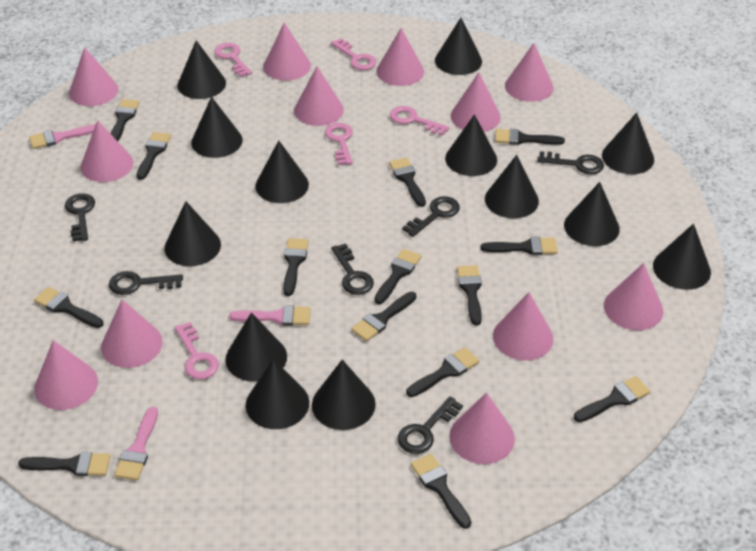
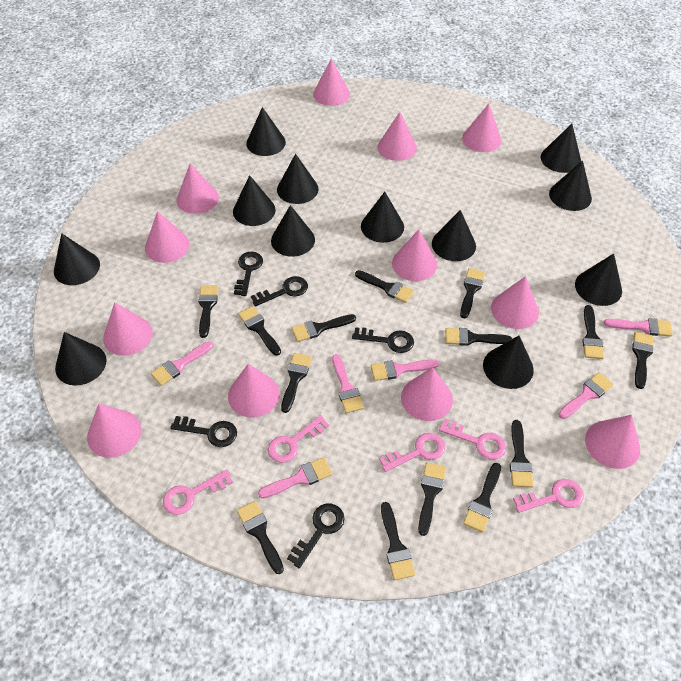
black cone: [165,201,221,266] [178,40,226,99] [191,97,243,158] [225,313,287,382] [246,359,309,429] [256,140,309,203] [312,360,376,430] [435,18,482,75] [445,114,497,176] [485,155,539,218] [564,182,620,246] [602,113,654,174] [653,224,711,290] = 13 -> [54,233,100,285] [55,332,107,386] [233,175,276,226] [246,107,286,156] [271,205,315,257] [277,154,319,204] [361,192,404,243] [432,210,476,261] [483,336,534,389] [541,124,581,173] [549,160,592,211] [575,253,622,306] = 12
black key: [65,193,95,242] [109,271,183,295] [331,243,374,295] [398,396,463,454] [402,196,460,237] [537,151,604,174] = 6 -> [170,416,237,447] [234,252,263,296] [251,276,308,306] [287,503,345,569] [352,327,414,353] = 5
pink brush: [29,124,96,149] [114,407,158,480] [229,306,311,326] = 3 -> [151,341,213,386] [258,457,332,498] [332,354,364,413] [371,359,439,381] [558,372,614,419] [604,318,673,337] = 6

